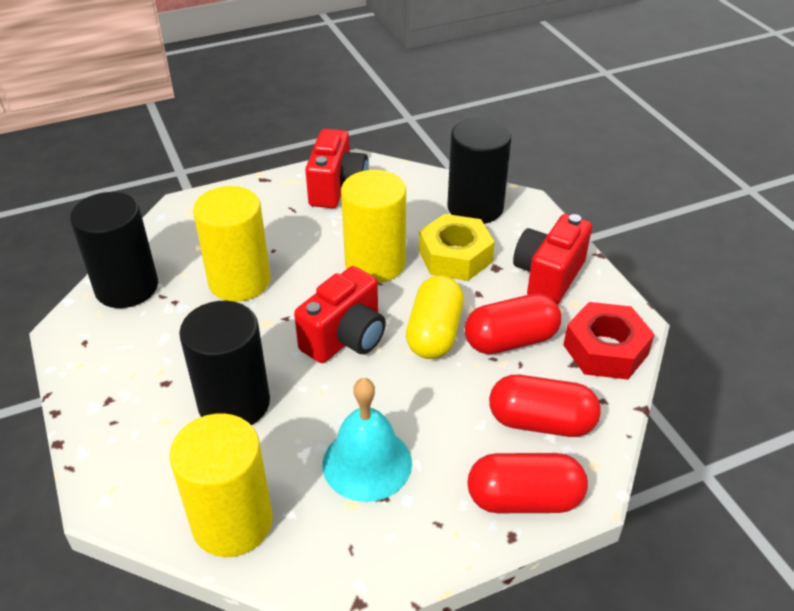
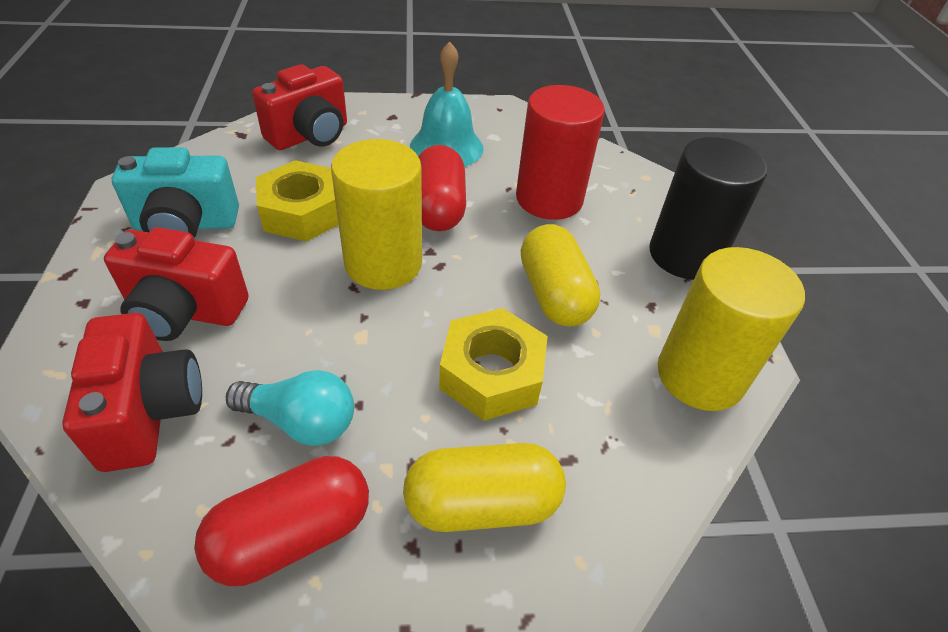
black cylinder: [70,192,158,308] [179,301,270,425] [447,118,511,224] = 3 -> [649,137,767,280] = 1
red capsule: [465,293,561,354] [467,453,588,513] [489,375,601,437] = 3 -> [194,456,369,586] [418,145,466,231] = 2
red cylinder: none = 0 -> [516,85,605,220] = 1
red nut: [563,302,655,380] = 1 -> none = 0
turquoise camera: none = 0 -> [112,147,239,238] = 1
turquoise light bulb: none = 0 -> [226,370,354,446] = 1
yellow capsule: [406,275,464,359] = 1 -> [403,443,566,532] [521,224,600,326] = 2
yellow cylinder: [169,413,273,557] [193,186,270,302] [341,170,406,283] = 3 -> [331,139,422,290] [657,247,805,411] = 2
yellow nut: [419,214,495,281] = 1 -> [256,160,339,242] [439,308,548,421] = 2

